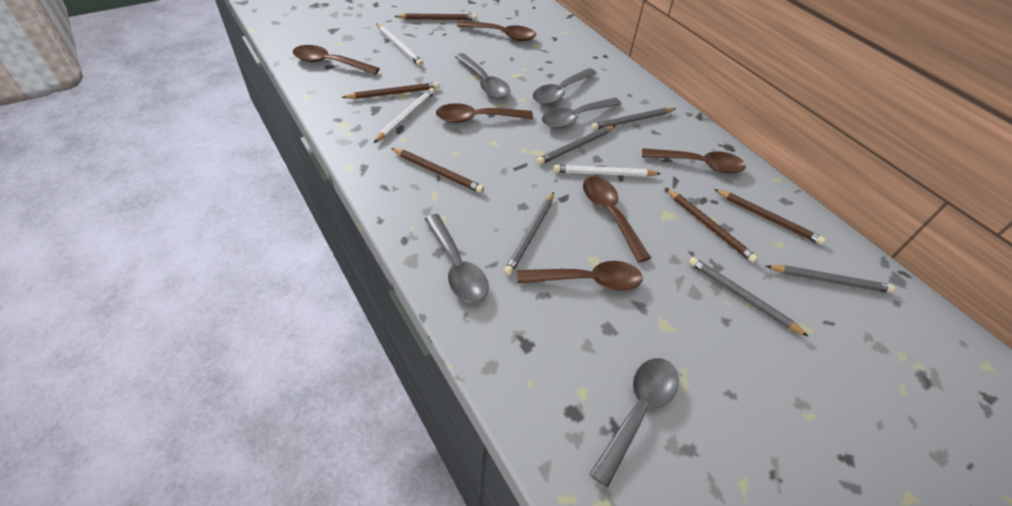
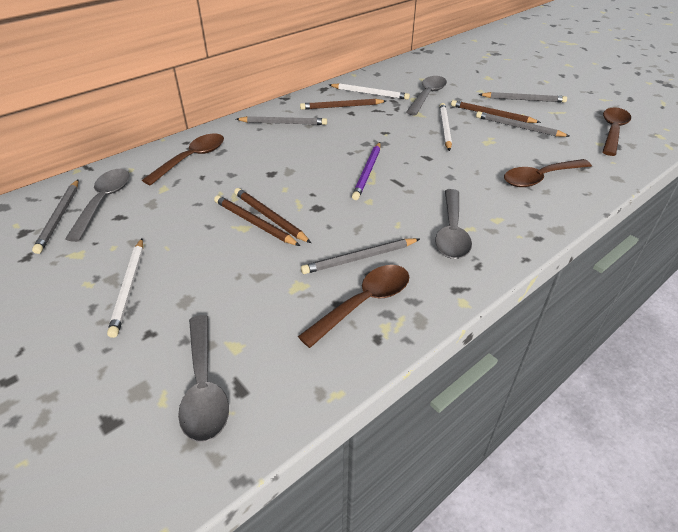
brown pencil: [342,82,439,99] [391,148,484,193] [394,13,477,20] [666,188,758,263] [714,189,826,245] = 5 -> [214,195,300,246] [234,188,311,243] [300,99,386,110] [451,100,541,123] = 4
brown spoon: [293,45,380,75] [436,103,533,123] [457,21,536,41] [517,261,643,291] [583,176,651,263] [642,148,746,173] = 6 -> [142,134,224,186] [298,265,409,348] [504,159,592,187] [602,107,631,156] = 4
grey spoon: [425,214,489,303] [455,53,510,98] [533,68,597,105] [542,97,622,128] [589,358,679,488] = 5 -> [65,169,130,242] [178,315,229,442] [406,76,447,115] [435,189,472,259] = 4
purple pencil: none = 0 -> [352,142,380,200] = 1

